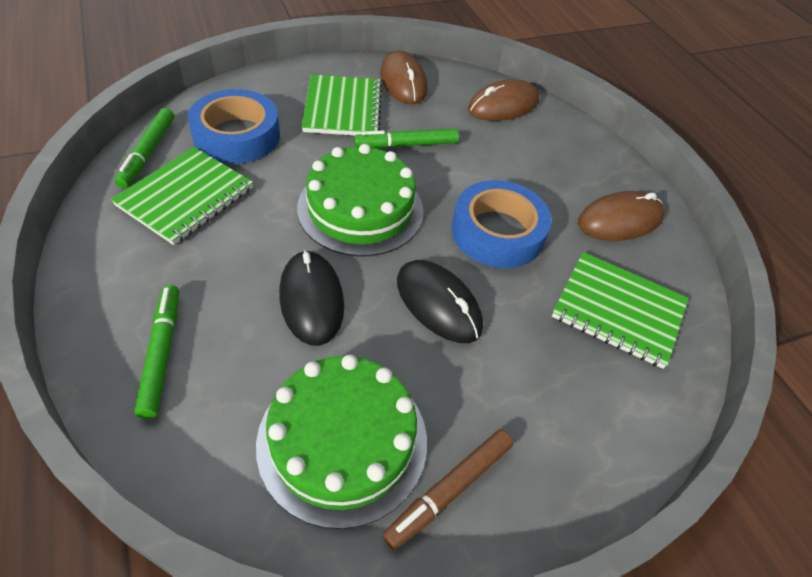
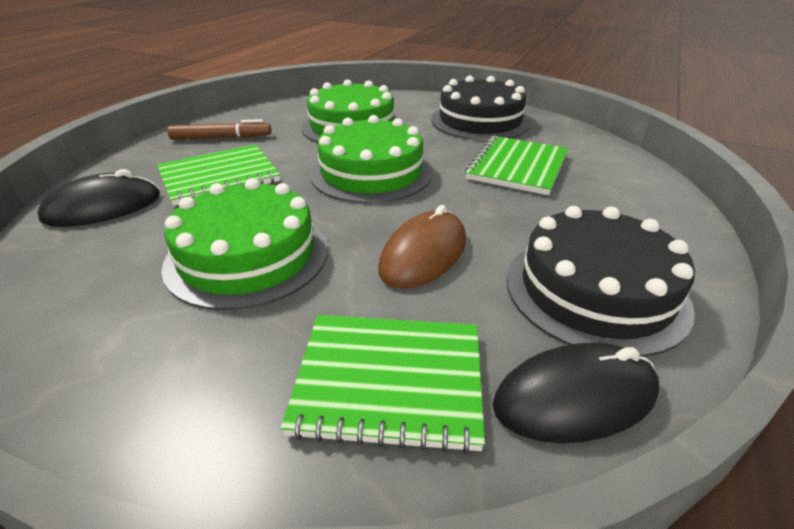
black cake: none = 0 -> [431,76,531,141] [507,206,695,357] = 2
blue tape: [188,89,280,164] [452,180,552,268] = 2 -> none = 0
brown mouse: [380,50,428,104] [468,79,539,121] [578,191,664,241] = 3 -> [378,205,466,288] = 1
green cake: [256,355,427,529] [297,144,424,257] = 2 -> [162,178,328,310] [301,79,398,143] [310,115,432,203] = 3
green marker: [115,108,174,188] [134,285,179,419] [354,129,459,148] = 3 -> none = 0

